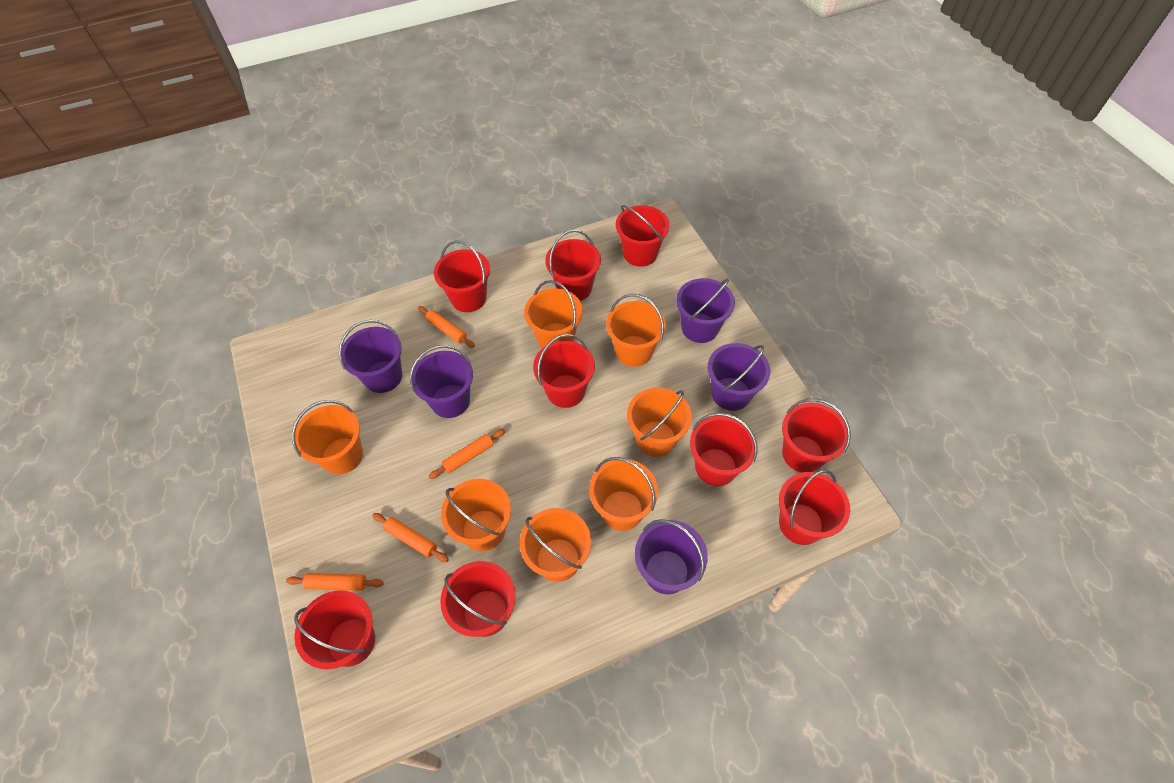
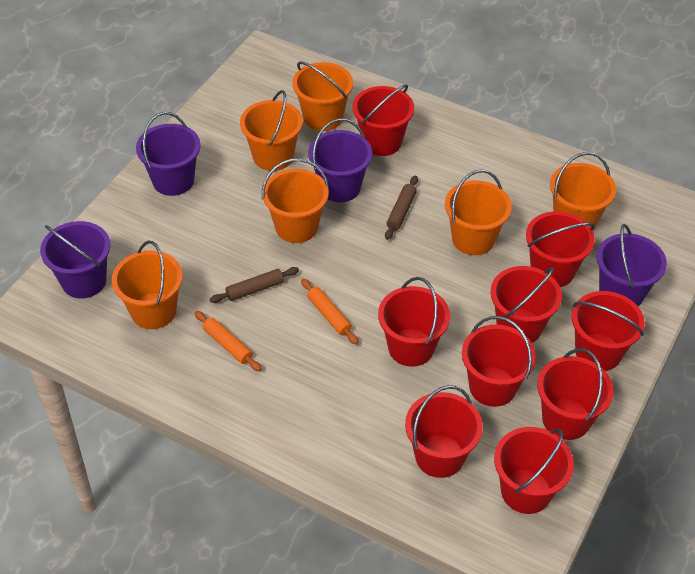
brown rolling pin: none = 0 -> [210,267,299,303] [385,176,418,240] = 2
orange bucket: [292,400,363,474] [441,479,511,551] [520,508,591,582] [524,280,583,348] [589,457,658,531] [606,294,666,367] [627,388,692,457] = 7 -> [112,241,183,329] [240,90,303,171] [262,158,329,243] [292,61,353,131] [445,169,512,255] [550,152,616,231] = 6
orange rolling pin: [286,573,384,591] [372,513,449,562] [418,306,475,348] [429,429,506,479] = 4 -> [194,311,262,371] [301,279,358,344] = 2
purple bucket: [339,320,402,393] [410,345,473,418] [635,519,708,594] [676,278,735,343] [707,343,770,411] = 5 -> [40,221,110,298] [136,112,201,196] [308,118,372,202] [597,224,667,307] = 4

